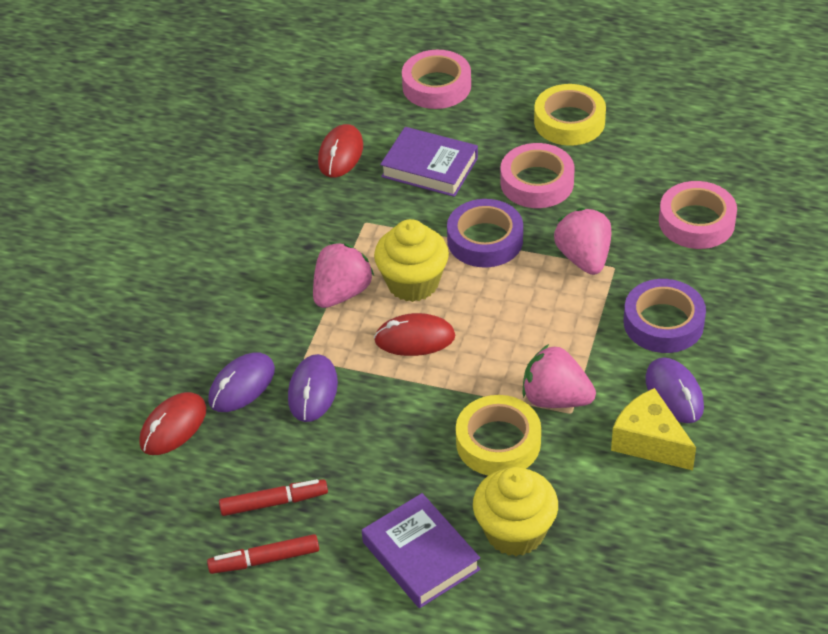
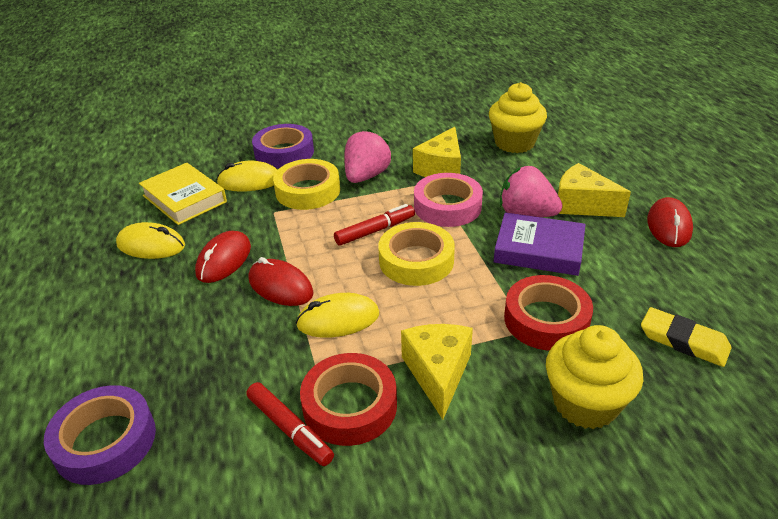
pink strawberry: [313,242,374,308] [522,344,596,408] [554,208,611,275] = 3 -> [344,129,392,183] [500,166,563,217] = 2
pink tape: [402,50,471,109] [500,143,574,208] [659,181,737,249] = 3 -> [414,173,483,227] = 1
purple book: [362,493,481,608] [380,127,478,197] = 2 -> [494,212,586,276] = 1
purple mouse: [208,352,275,412] [288,354,338,422] [645,357,704,423] = 3 -> none = 0
red tape: none = 0 -> [300,353,397,446] [504,275,593,351] = 2
yellow book: none = 0 -> [139,163,227,225] = 1
yellow cheese: [611,388,696,470] = 1 -> [401,324,473,419] [413,127,461,177] [558,163,631,217] = 3
yellow eraser: none = 0 -> [641,307,731,367] = 1
yellow mouse: none = 0 -> [116,222,185,259] [216,161,277,192] [296,293,379,338] = 3

